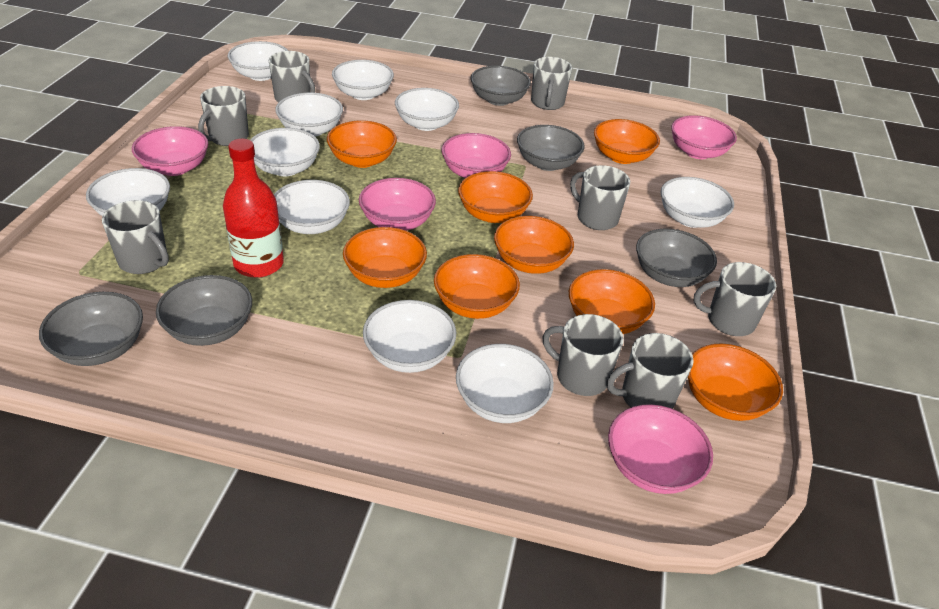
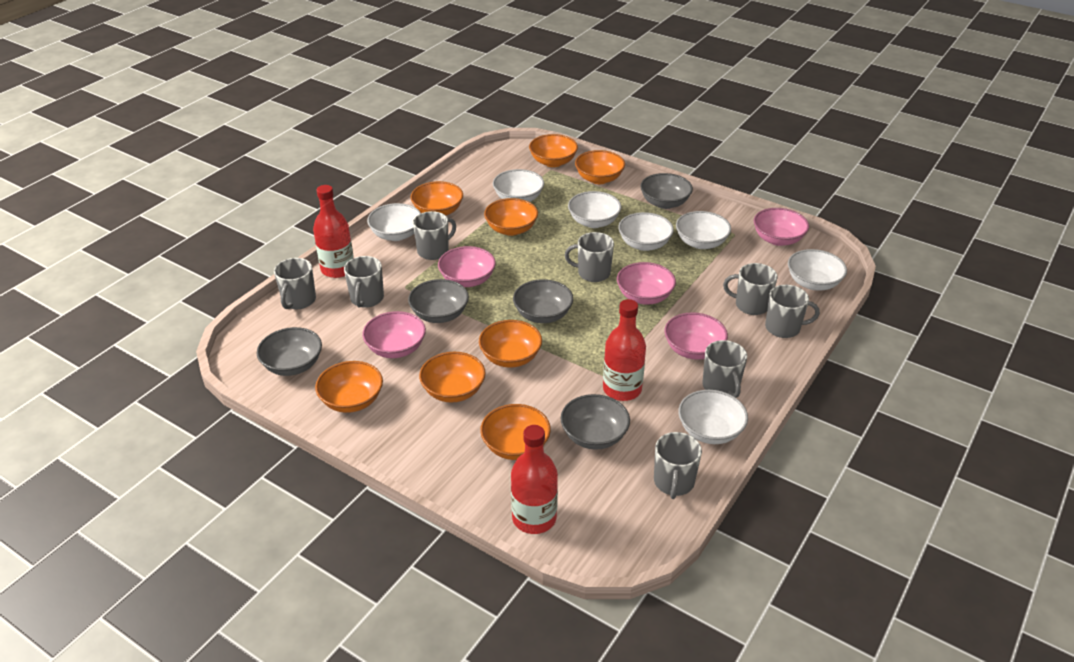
red bottle: [223,139,284,278] = 1 -> [313,185,354,278] [511,425,558,534] [603,299,646,401] = 3
white bowl: [86,168,170,216] [228,41,288,81] [250,128,320,176] [274,180,350,234] [275,92,343,137] [332,60,394,100] [363,300,456,373] [395,88,459,131] [456,344,554,423] [661,177,734,228] = 10 -> [367,203,421,241] [493,169,544,202] [568,191,621,228] [618,212,674,251] [676,211,731,249] [678,390,748,444] [788,249,847,291] = 7

